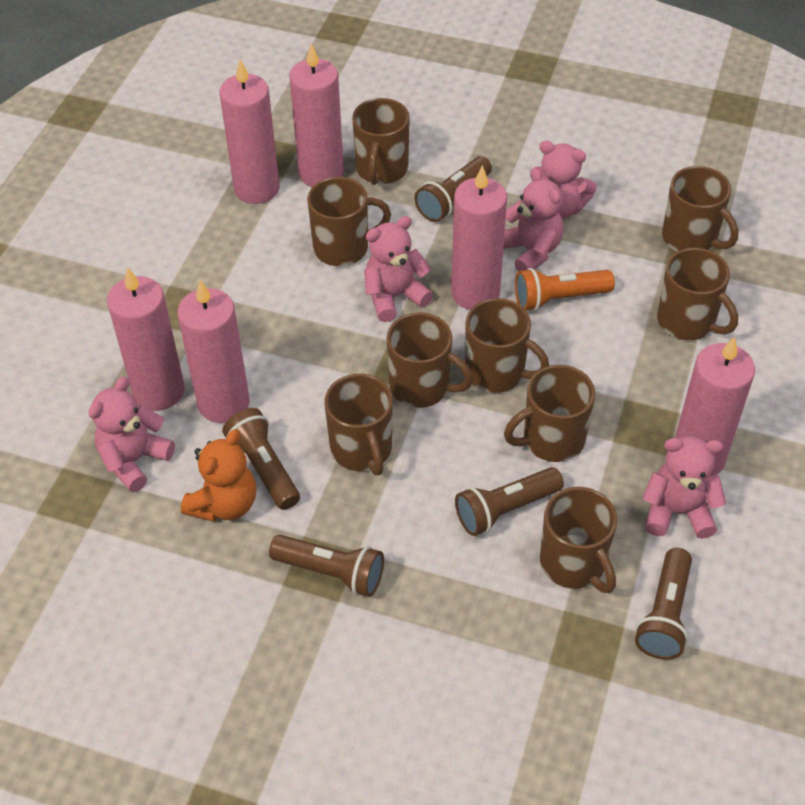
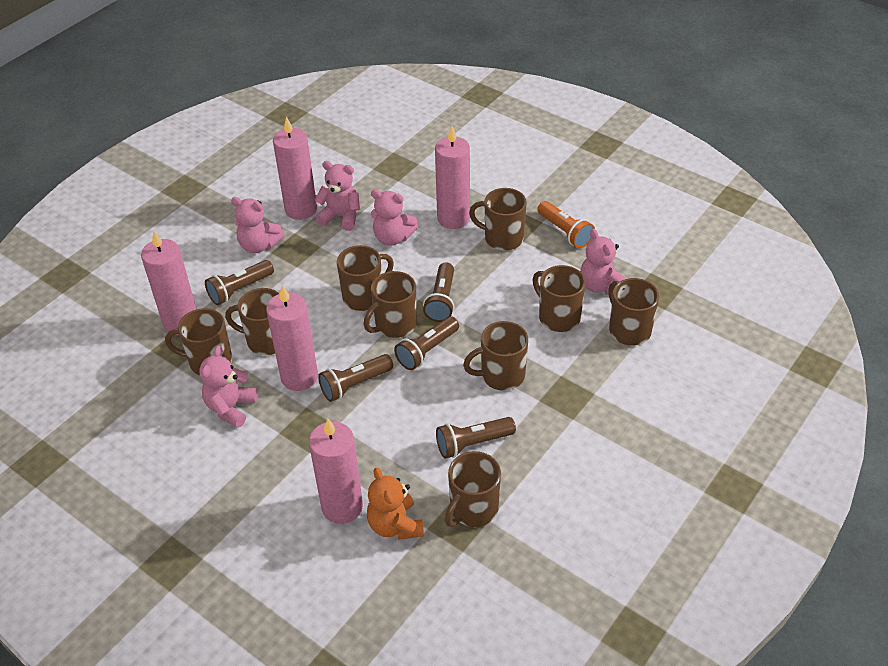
pink candle: [107,267,184,411] [177,280,250,423] [220,59,280,204] [289,43,344,187] [451,165,507,310] [675,336,755,476] = 6 -> [141,230,196,335] [266,285,318,391] [273,117,317,220] [309,418,363,524] [435,126,470,229] = 5

